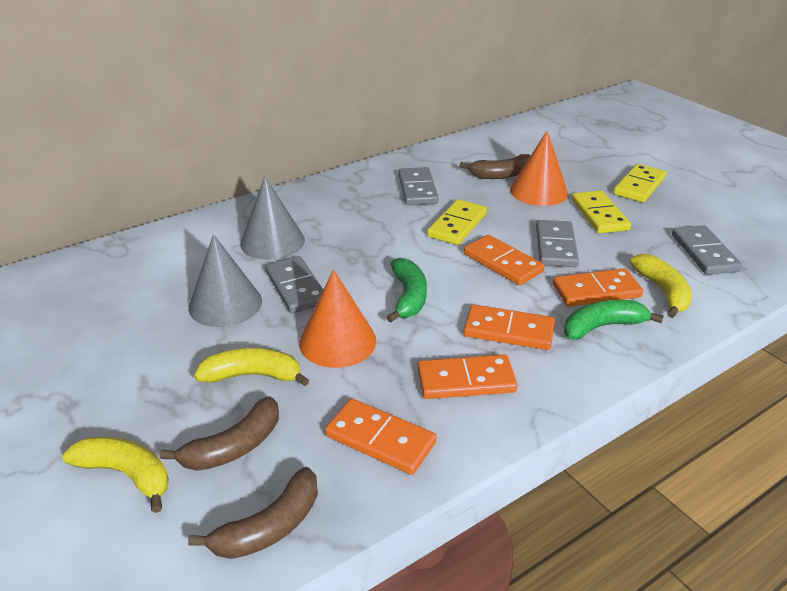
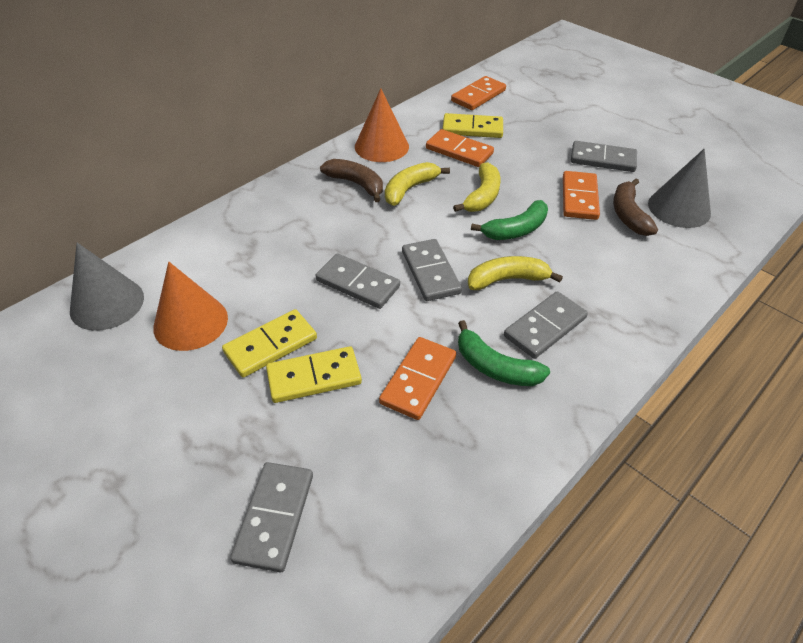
brown banana: [160,396,279,471] [188,467,318,559] [459,154,531,179] = 3 -> [320,159,383,202] [613,179,658,236] = 2
grey domino: [265,256,323,313] [398,167,439,205] [536,220,579,267] [672,226,742,275] = 4 -> [230,462,313,572] [316,253,400,309] [402,239,462,301] [504,291,588,359] [571,141,637,172] = 5
orange domino: [325,399,437,475] [417,354,518,399] [463,304,555,350] [464,235,545,285] [553,268,643,306] = 5 -> [379,337,456,420] [426,129,494,167] [451,76,506,110] [563,171,600,220] = 4

